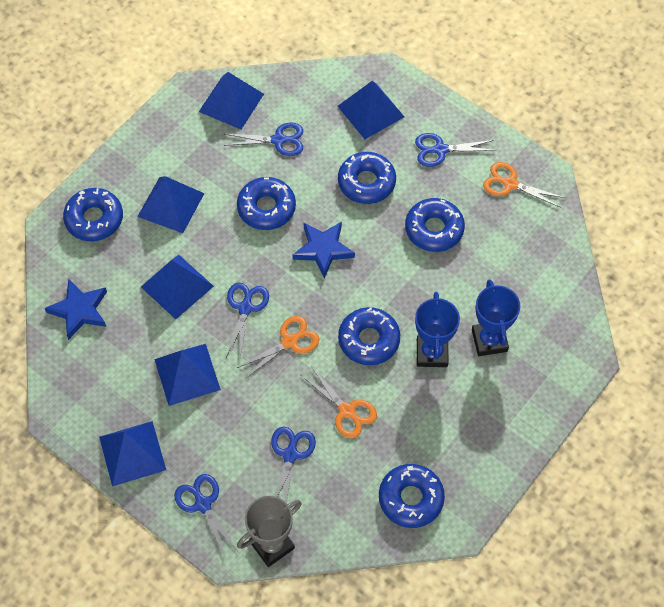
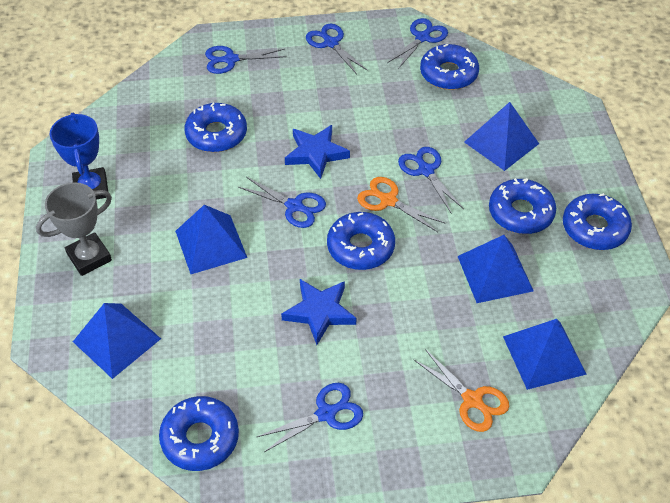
blue pyramid: [99,421,166,486] [137,176,205,233] [141,255,214,319] [154,344,221,406] [199,72,264,130] [338,81,404,139] = 6 -> [73,303,161,379] [175,205,247,274] [457,235,534,303] [464,102,539,171] [503,319,587,390] = 5
blue scissors: [174,474,238,559] [224,122,303,156] [226,283,269,357] [271,427,316,503] [415,133,496,167] = 5 -> [205,46,286,74] [238,177,326,228] [257,383,363,452] [306,24,368,74] [387,18,448,69] [398,147,464,213] = 6
blue trophy: [415,292,460,367] [472,279,520,356] = 2 -> [50,113,108,200] = 1
orange scissors: [237,316,319,379] [301,366,377,438] [483,162,565,208] = 3 -> [357,177,446,232] [413,349,509,432] = 2

